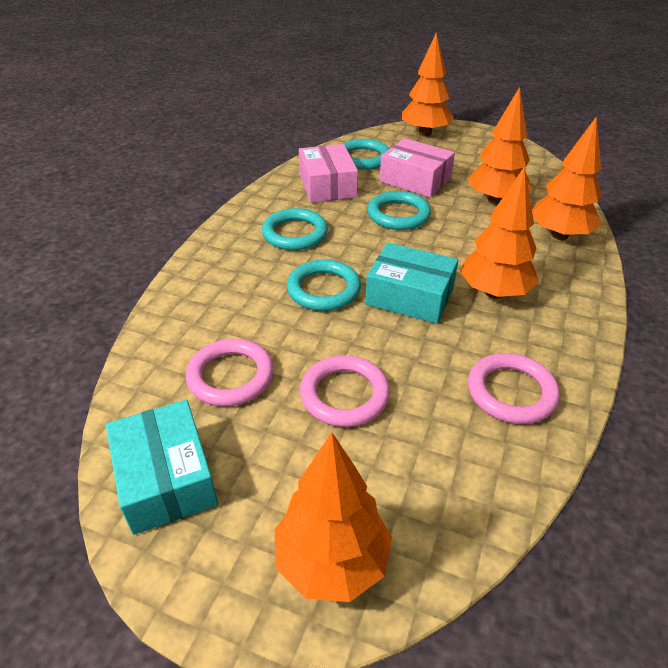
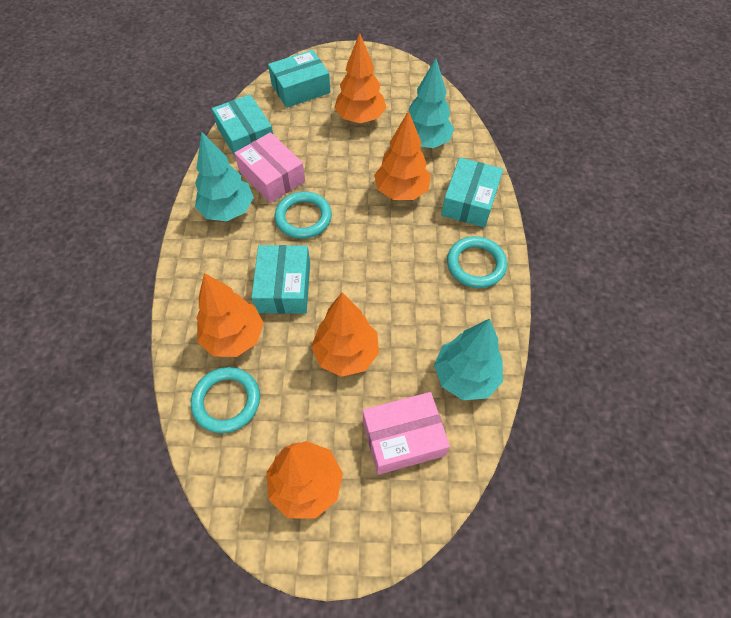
pink ring: [186,339,274,407] [300,355,390,427] [468,353,560,424] = 3 -> none = 0
turquoise box: [106,400,218,535] [365,243,458,324] = 2 -> [212,94,273,158] [251,245,310,314] [268,50,330,108] [441,158,503,227] = 4
turquoise ring: [262,208,328,250] [287,260,361,311] [343,139,390,170] [367,191,431,230] = 4 -> [191,367,260,433] [275,191,332,239] [447,236,507,288] = 3
turquoise tree: none = 0 -> [195,131,254,221] [409,58,454,148] [434,319,503,400] = 3

